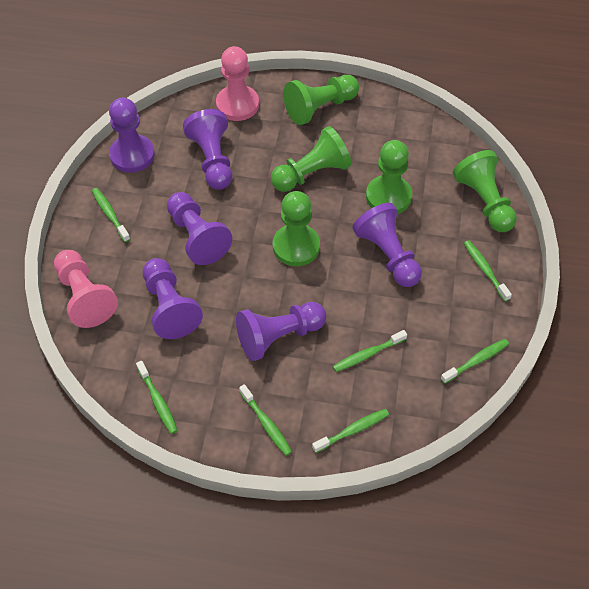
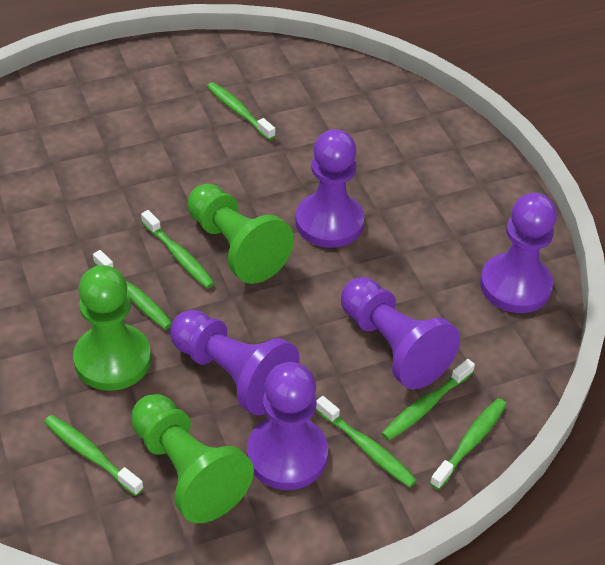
green pawn: [271,126,352,192] [273,191,320,266] [283,75,359,125] [366,140,412,214] [453,150,517,232] = 5 -> [73,265,151,391] [131,394,254,523] [187,184,294,284] = 3
pink pawn: [54,250,118,328] [216,46,259,121] = 2 -> none = 0
purple pawn: [109,98,155,173] [143,258,203,339] [167,192,232,265] [183,109,232,190] [236,302,326,361] [352,203,422,287] = 6 -> [170,310,300,415] [247,362,328,490] [295,129,364,248] [341,277,460,389] [480,193,557,313] = 5

